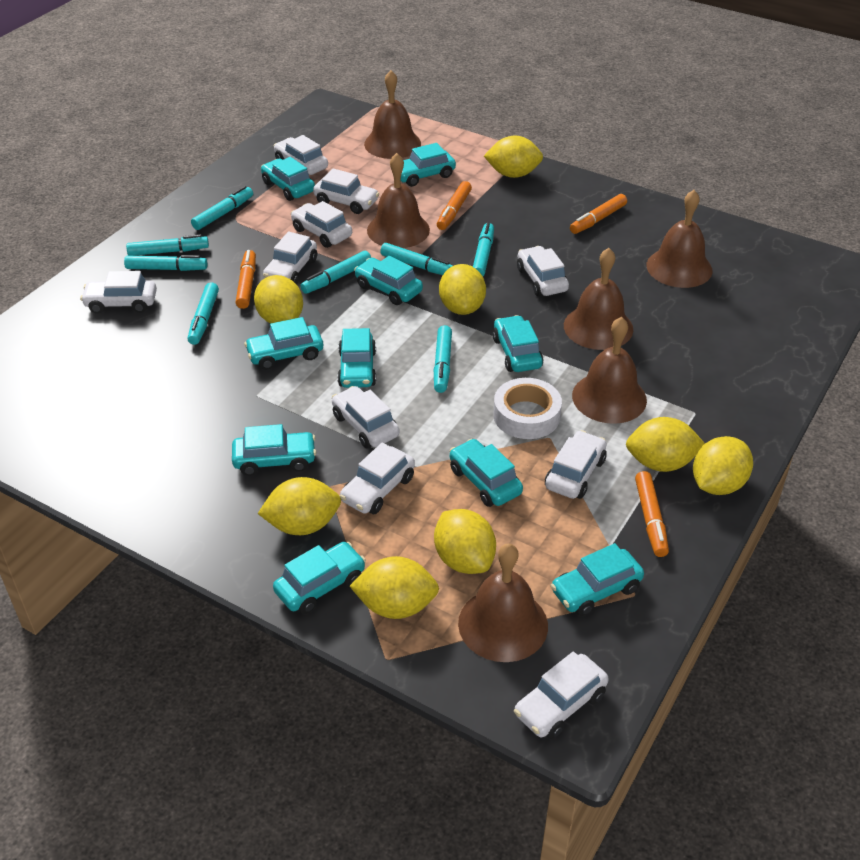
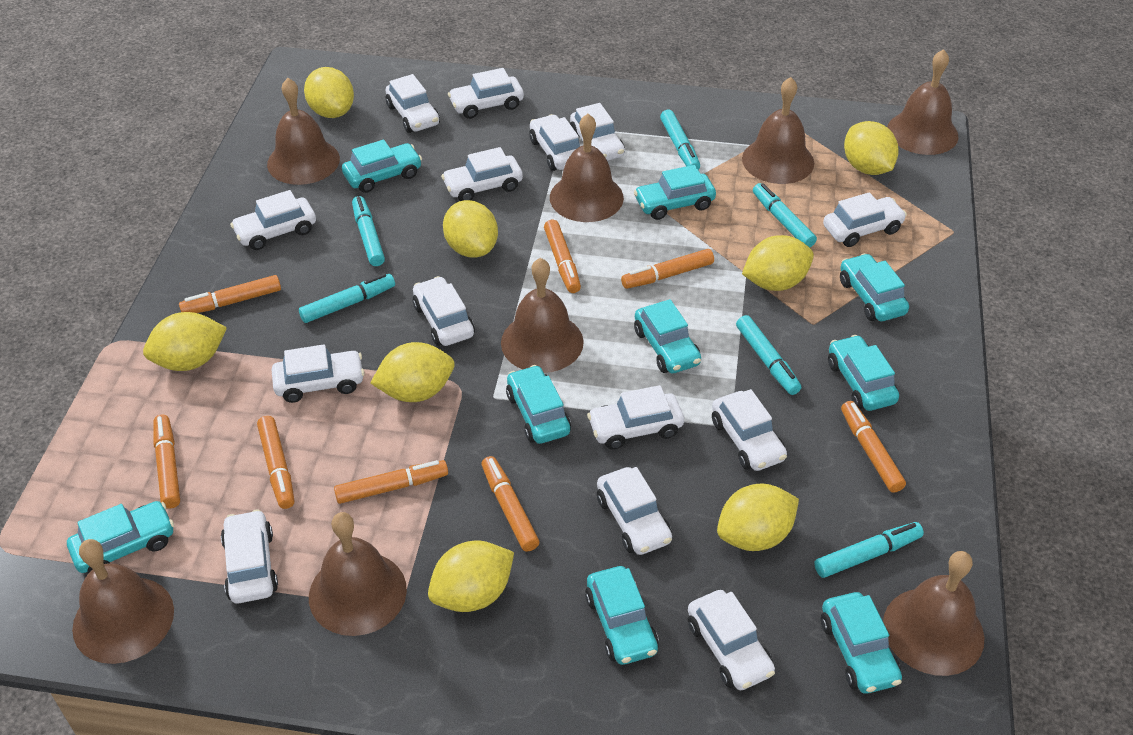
brown bell: [364,70,421,159] [367,153,430,248] [458,543,548,662] [564,248,633,350] [572,317,647,424] [647,190,712,288] = 6 -> [72,539,174,664] [267,78,340,185] [309,512,407,636] [501,258,584,373] [550,114,624,222] [742,77,814,184] [883,551,985,676] [887,49,959,155] = 8
orange marker: [235,250,256,309] [437,181,472,230] [570,194,627,234] [635,471,669,557] = 4 -> [154,414,180,509] [179,275,281,313] [257,416,295,509] [334,460,448,504] [481,456,539,552] [544,220,581,293] [621,249,714,289] [841,401,906,493] = 8
turquoise car: [232,424,316,476] [244,317,323,370] [261,157,315,201] [273,542,366,614] [337,328,376,388] [354,256,423,305] [401,143,456,187] [449,439,523,507] [492,315,543,372] [550,543,644,616] = 10 -> [67,501,174,573] [342,140,422,193] [506,365,571,444] [585,566,659,665] [634,165,716,220] [634,299,701,373] [821,592,902,694] [828,335,899,411] [840,253,909,321] = 9
turquoise marker: [124,255,207,271] [126,234,209,256] [188,282,219,345] [191,186,253,230] [300,251,371,294] [380,243,453,275] [434,325,452,393] [473,223,494,276] = 8 -> [299,273,395,323] [352,196,385,266] [660,110,700,170] [736,315,801,395] [753,183,817,248] [814,522,924,578] = 6
white car: [80,271,157,314] [263,232,317,284] [274,135,328,175] [291,201,352,248] [313,168,379,214] [332,386,400,449] [340,443,415,514] [514,652,609,739] [517,246,569,297] [545,430,607,499] = 10 -> [221,509,278,604] [230,190,316,250] [272,344,365,403] [386,74,440,133] [413,276,475,346] [441,147,523,201] [448,68,524,119] [529,114,580,171] [570,103,625,161] [587,385,684,450] [597,467,672,555] [688,590,775,690] [712,389,787,471] [823,192,907,247] = 14
white tape: [493,378,562,439] = 1 -> none = 0

